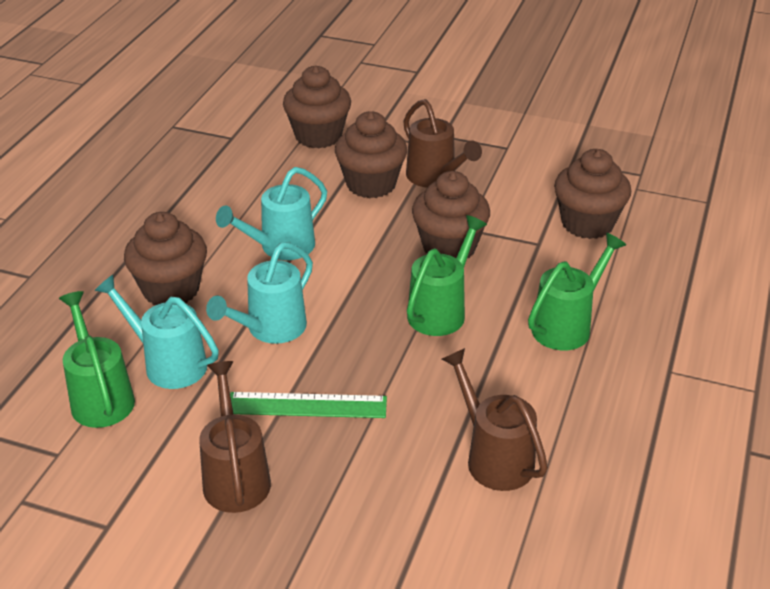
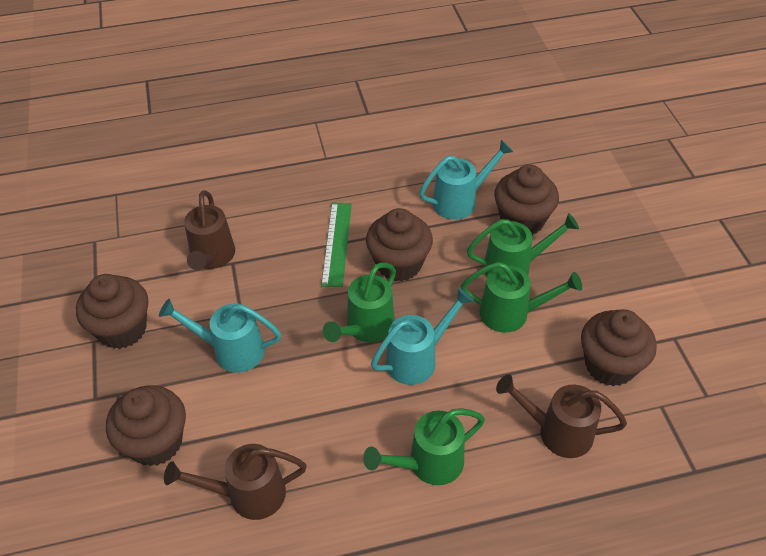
green watering can: [59,291,135,428] [407,215,487,336] [528,233,626,350] = 3 -> [323,262,396,342] [363,408,485,485] [461,262,582,333] [467,213,579,276] = 4

